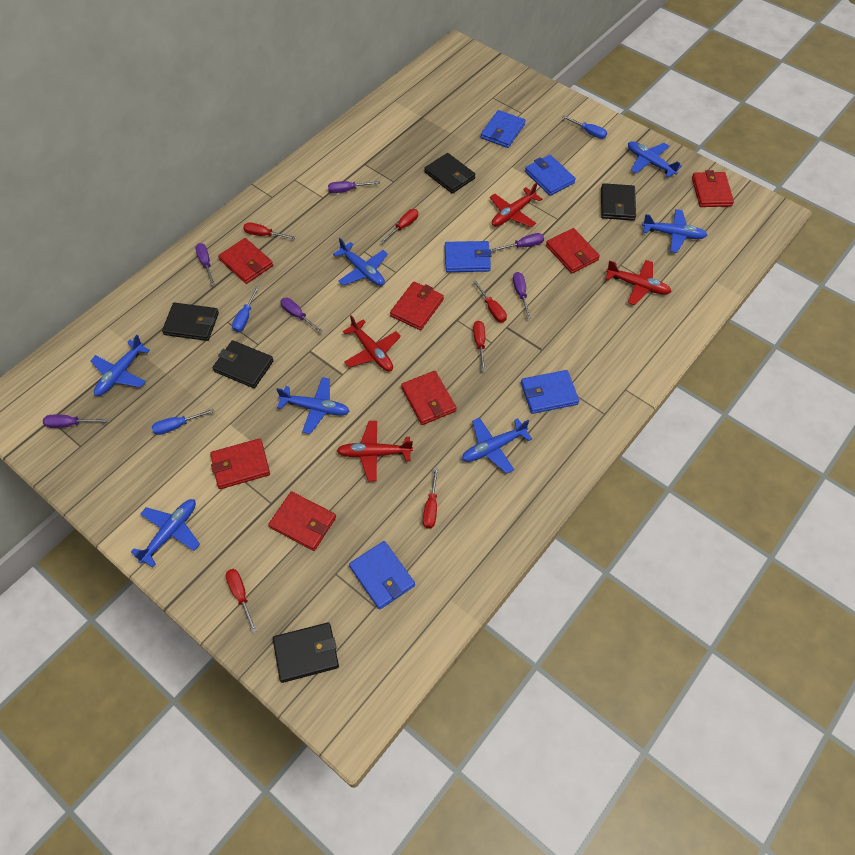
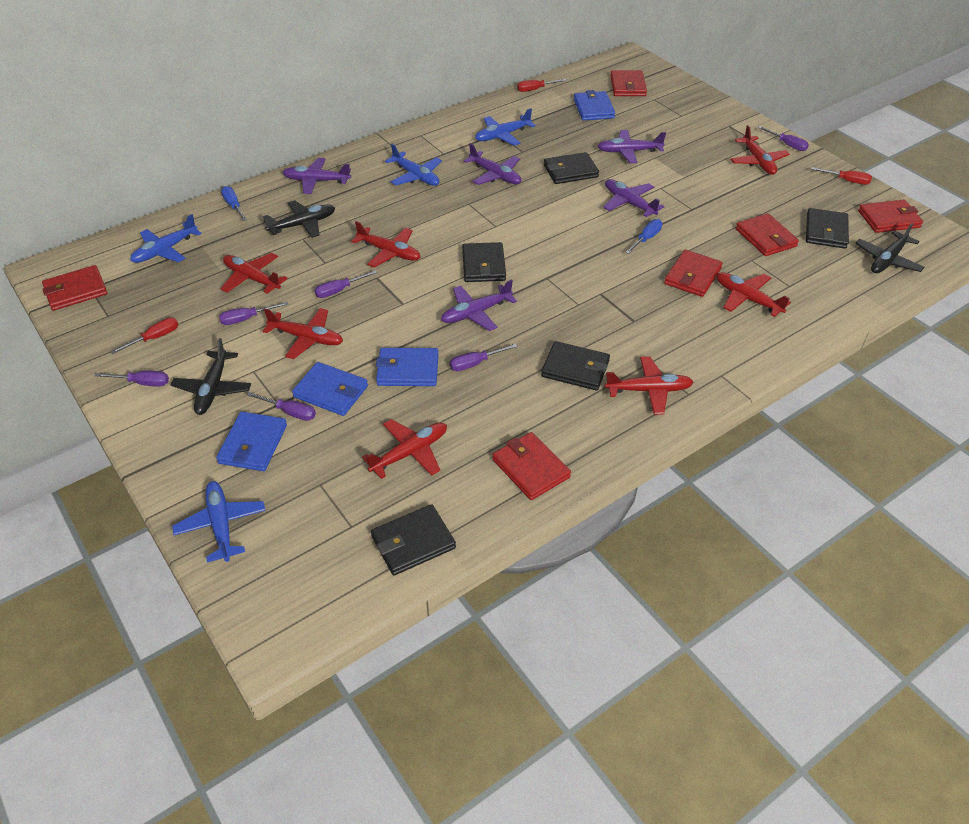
black plane: none = 0 -> [171,338,251,415] [263,200,335,238] [855,223,924,273] = 3
blue plane: [90,335,150,396] [131,499,200,568] [276,377,350,434] [333,238,388,286] [462,417,532,473] [628,141,682,178] [642,209,707,253] = 7 -> [130,214,202,263] [172,481,266,563] [385,144,442,186] [475,108,535,146] = 4
blue screwdriver: [152,409,215,435] [232,286,259,332] [562,115,607,139] = 3 -> [221,186,247,221] [625,219,662,254] = 2
blue wallet: [349,541,415,610] [445,241,491,272] [481,110,526,148] [521,370,579,414] [525,155,576,196] = 5 -> [216,412,287,471] [292,362,368,416] [376,348,438,386] [574,90,615,121] = 4
purple plane: none = 0 -> [282,158,351,194] [441,279,517,331] [463,143,521,185] [598,130,666,163] [603,179,664,217] = 5
red plane: [336,421,413,481] [343,315,401,372] [490,183,542,227] [605,260,671,305] = 4 -> [221,253,288,293] [263,308,343,359] [351,221,421,268] [362,419,447,479] [605,356,694,415] [716,272,791,317] [731,125,790,175] = 7
red screwdriver: [226,569,257,633] [243,222,295,239] [380,209,418,243] [423,468,438,529] [473,280,507,323] [473,321,486,371] = 6 -> [110,317,178,354] [517,79,567,92] [811,167,872,185] = 3
red wallet: [210,438,270,489] [218,238,273,284] [268,491,336,551] [390,281,444,330] [401,371,457,425] [546,228,600,273] [692,170,734,207] = 7 -> [42,265,107,311] [492,432,571,500] [610,70,647,96] [664,250,723,297] [736,213,799,256] [858,200,923,233] = 6

